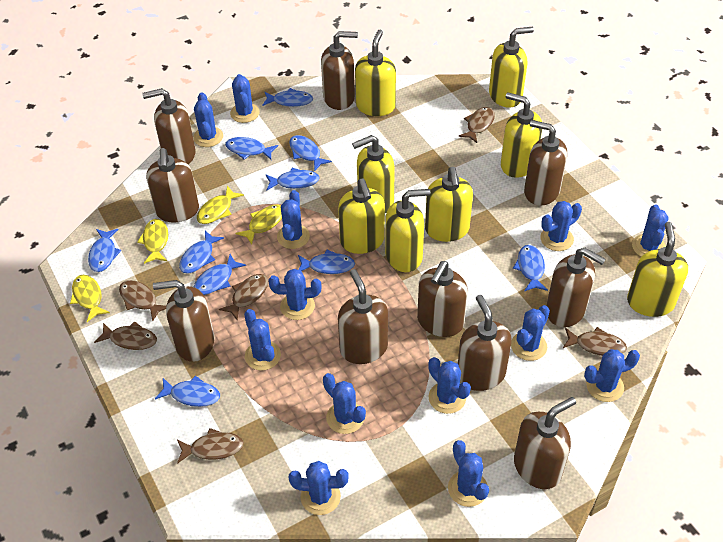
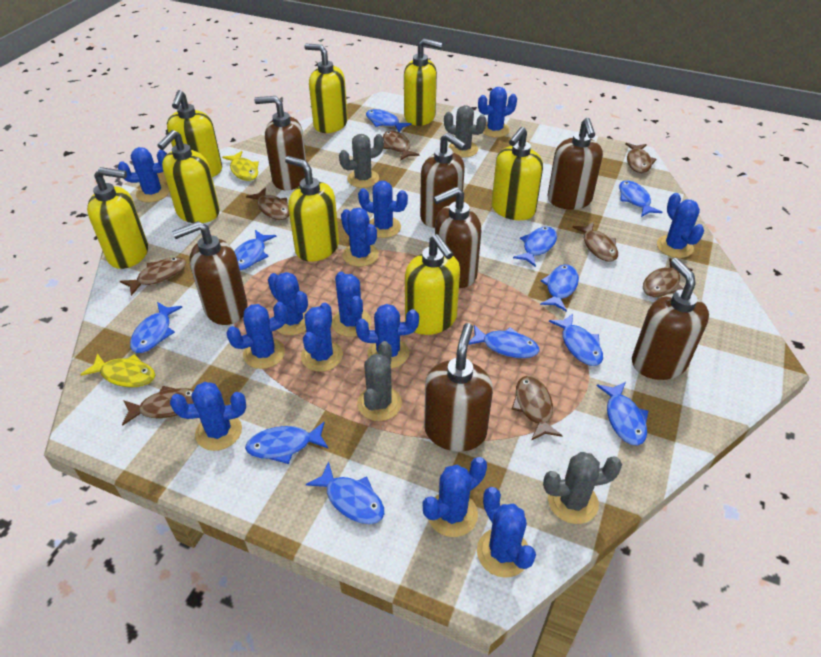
blue fish: [88,229,121,272] [155,376,220,407] [179,230,224,274] [194,254,246,295] [225,137,278,160] [262,88,313,107] [265,168,320,191] [289,135,332,171] [298,250,355,274] [513,245,548,291] = 10 -> [130,302,182,353] [234,230,277,270] [245,422,329,464] [306,462,384,524] [366,109,412,132] [468,325,540,358] [513,227,557,267] [540,264,579,312] [549,314,603,366] [597,382,648,446] [619,180,662,217] = 11
brown fish: [94,321,157,350] [119,280,166,322] [177,428,244,464] [219,274,268,321] [458,107,495,143] [563,327,627,356] = 6 -> [120,257,186,296] [122,386,194,426] [246,188,289,220] [383,130,419,161] [511,376,563,441] [572,222,618,262] [625,143,656,173] [643,258,693,297] = 8
brown soap dispenser: [142,88,196,164] [146,148,199,223] [153,280,214,362] [321,31,358,110] [338,269,388,364] [417,261,468,337] [458,295,512,391] [514,397,576,489] [524,120,567,205] [546,248,606,327] = 10 -> [172,221,247,325] [254,96,306,190] [420,132,466,228] [424,323,493,452] [433,187,481,288] [547,118,603,209] [632,258,709,380] = 7
grey cactus: none = 0 -> [339,134,384,188] [357,341,402,421] [444,105,487,158] [543,452,622,524] = 4
yellow fish: [70,275,110,322] [137,219,168,264] [197,186,244,224] [236,205,282,245] = 4 -> [80,353,155,387] [222,151,259,181] = 2

